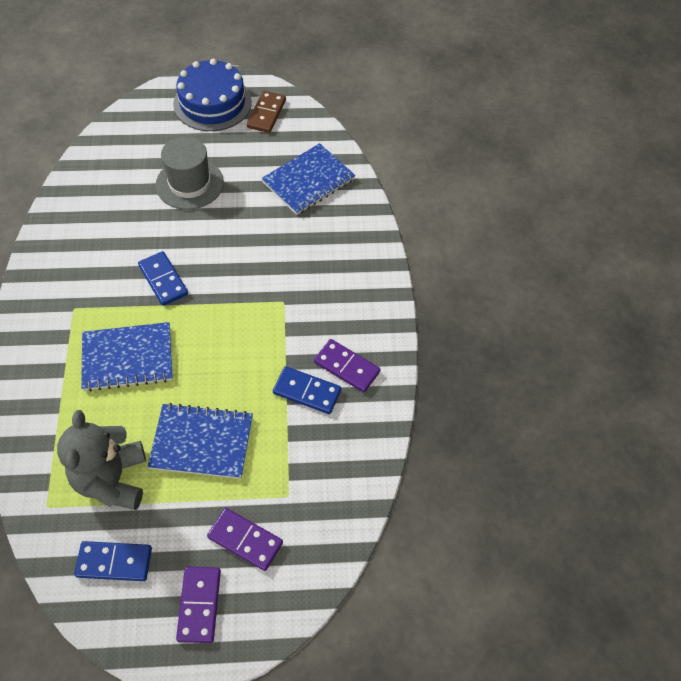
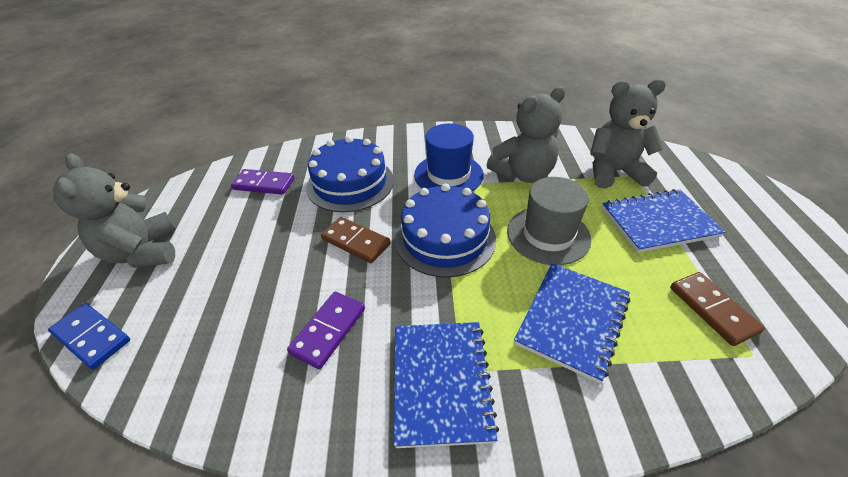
blue cake: [173,59,252,131] = 1 -> [306,136,394,212] [395,183,496,278] = 2
blue domino: [74,541,152,581] [138,251,188,306] [273,366,341,414] = 3 -> [48,303,130,369] = 1
blue hat: none = 0 -> [414,123,484,191] = 1
brown domino: [247,91,286,133] = 1 -> [321,217,390,263] [670,272,765,346] = 2
grey teddy bear: [57,410,146,510] = 1 -> [53,153,176,268] [487,86,565,183] [590,79,666,188] = 3
purple domino: [176,567,221,643] [207,508,283,571] [314,339,381,393] = 3 -> [231,169,294,195] [287,292,365,369] = 2

